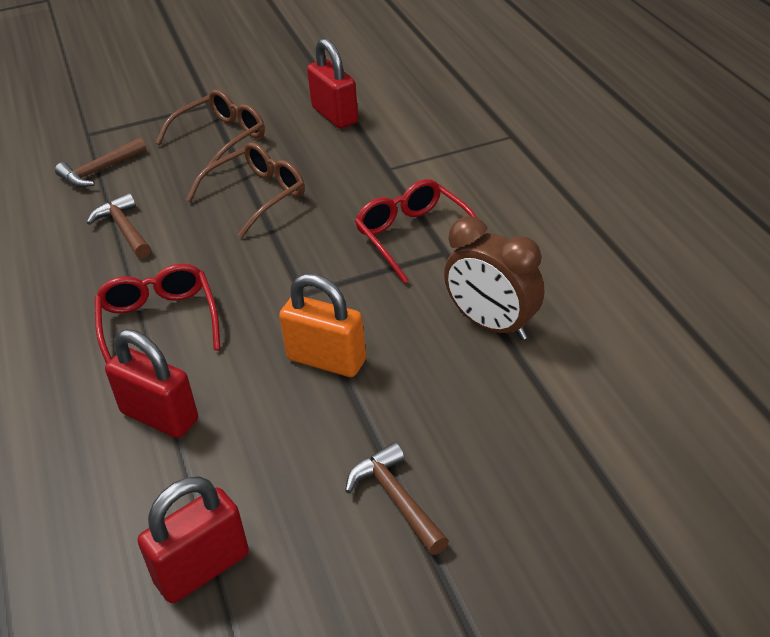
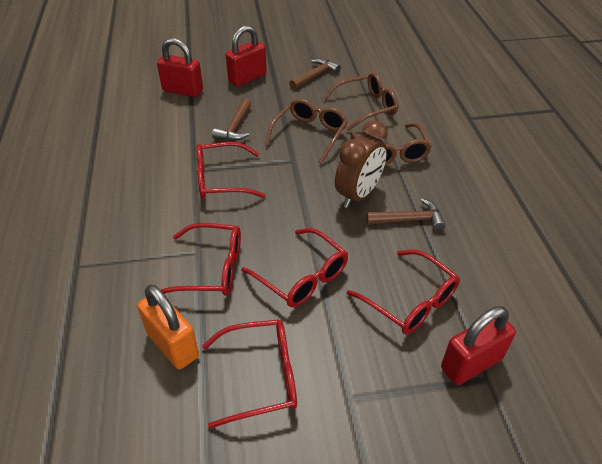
brown glasses: [156,89,265,174] [186,142,305,238] = 2 -> [265,98,348,164] [323,72,398,131] [349,123,432,166] = 3
red glasses: [95,264,221,364] [355,179,477,284] = 2 -> [161,223,241,296] [197,142,266,199] [202,319,297,429] [241,228,348,307] [347,250,460,334] = 5

